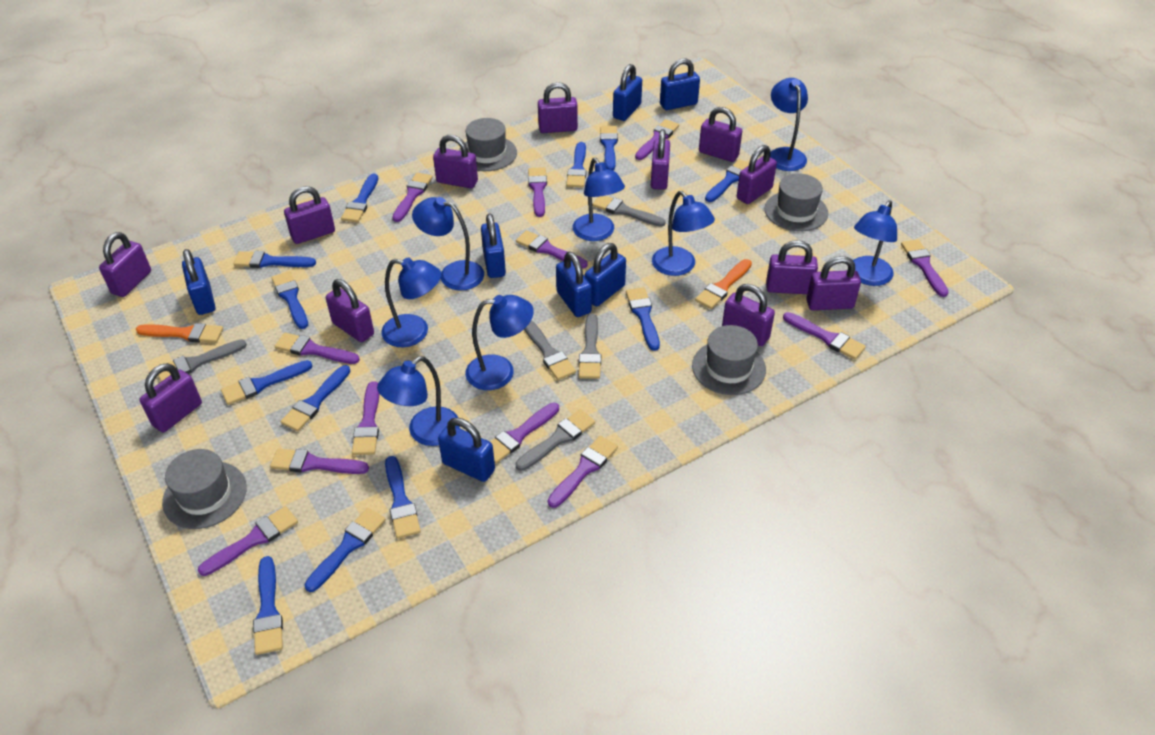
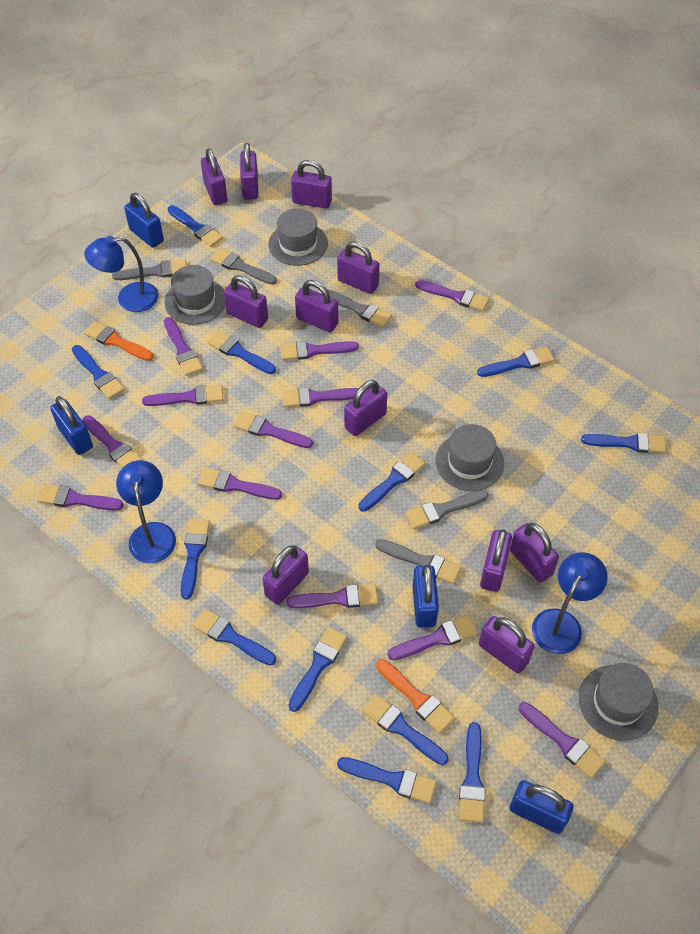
blue lamp: [377,356,460,446] [381,257,441,347] [412,197,484,290] [465,295,534,390] [573,158,625,241] [652,191,715,276] [770,78,808,171] [853,200,897,286] = 8 -> [85,236,159,312] [116,460,176,563] [532,552,608,654] = 3
blue padlock: [182,249,216,315] [438,418,495,482] [481,214,506,278] [556,252,592,317] [585,243,626,307] [613,64,642,121] [660,58,700,110] = 7 -> [50,396,93,455] [124,193,164,248] [413,565,439,628] [509,780,574,834] = 4
purple padlock: [99,232,151,297] [139,363,202,432] [284,186,335,244] [326,279,374,342] [433,135,478,188] [538,82,578,133] [651,129,670,190] [699,107,742,162] [722,284,775,346] [737,145,777,204] [766,240,818,294] [806,256,861,310] = 12 -> [201,148,227,205] [224,275,268,328] [240,143,258,200] [262,545,309,605] [291,160,332,208] [295,280,338,332] [337,241,380,294] [344,380,387,436] [479,616,535,674] [480,529,512,592] [510,523,559,583] = 11

